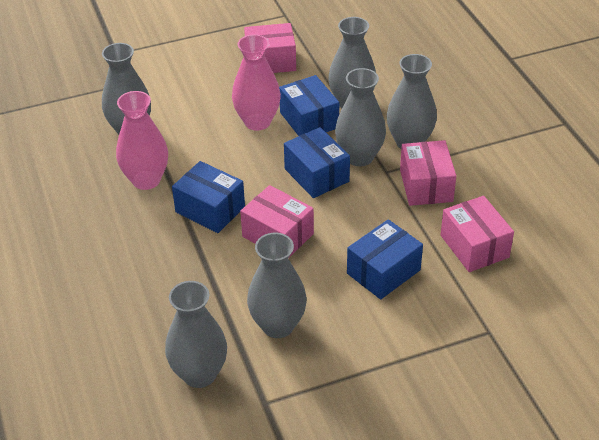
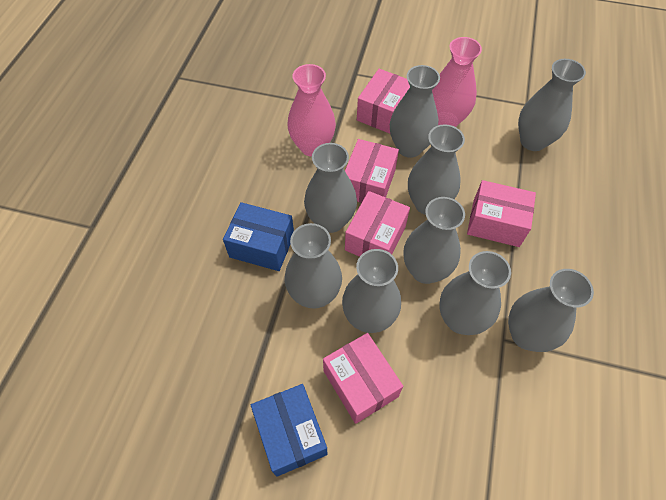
blue box: [172,161,245,233] [279,75,339,136] [284,127,350,198] [347,219,423,299] = 4 -> [223,202,294,271] [251,384,328,477] = 2
grey vase: [102,43,151,135] [165,281,227,388] [247,233,307,338] [328,17,376,109] [335,68,386,166] [387,54,437,149] = 6 -> [285,223,342,309] [304,143,357,233] [342,249,401,333] [390,65,440,158] [403,197,465,284] [408,124,465,215] [440,251,511,335] [508,269,594,352] [518,59,586,151] = 9
pink box: [240,185,314,257] [244,23,296,73] [400,140,456,206] [441,196,514,272] = 4 -> [323,333,403,424] [345,139,399,203] [345,191,410,257] [357,69,410,134] [467,180,536,247] = 5

